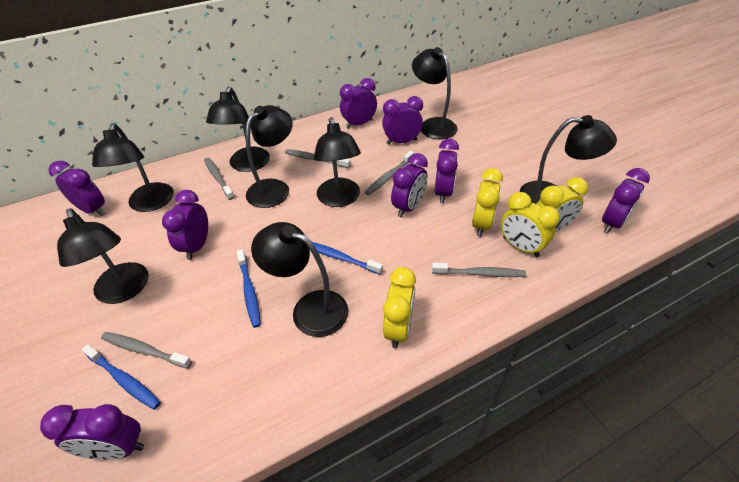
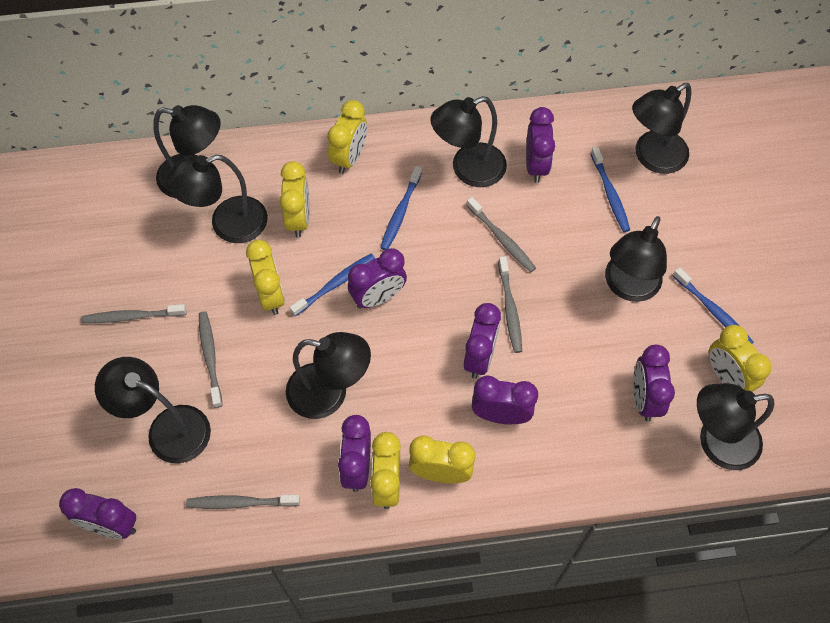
blue toothbrush: [81,344,161,410] [237,249,261,328] [312,242,383,274] = 3 -> [290,254,375,316] [380,166,422,250] [590,147,630,232] [673,267,753,344] = 4
purple clock: [40,404,144,460] [48,161,105,216] [162,190,208,260] [340,78,377,129] [382,96,423,145] [391,153,428,218] [435,138,459,204] [602,168,650,234] = 8 -> [59,488,136,539] [338,415,371,492] [348,248,407,309] [464,303,501,379] [472,375,538,424] [526,107,555,183] [633,345,675,422] = 7
yellow clock: [383,267,416,348] [472,168,503,237] [501,192,560,257] [537,177,588,232] = 4 -> [246,240,285,315] [280,161,310,238] [327,100,367,174] [370,432,401,509] [409,435,475,483] [709,325,772,392] = 6

